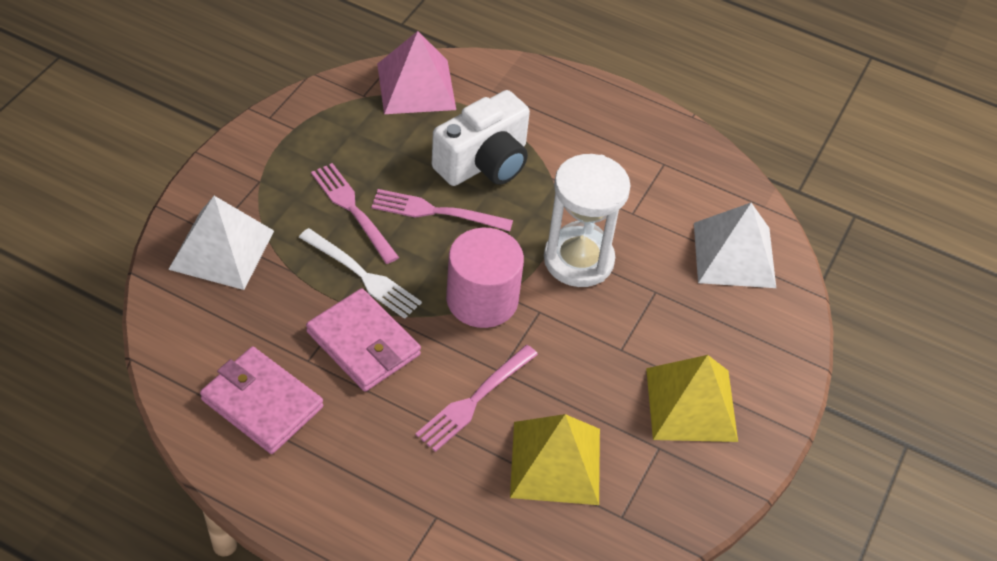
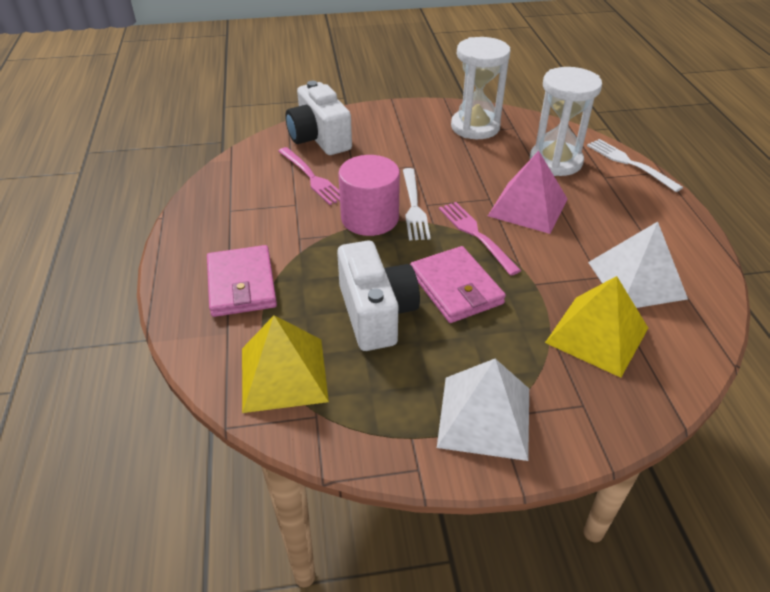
pink fork: [311,163,399,264] [371,189,513,231] [415,345,538,452] = 3 -> [278,147,340,205] [439,202,521,276] = 2
white camera: [432,90,530,186] = 1 -> [285,81,352,155] [337,241,420,351] = 2
white fork: [299,228,422,319] = 1 -> [403,168,431,240] [587,139,683,192] = 2
white hourglass: [544,154,631,287] = 1 -> [451,37,511,139] [530,67,602,176] = 2

